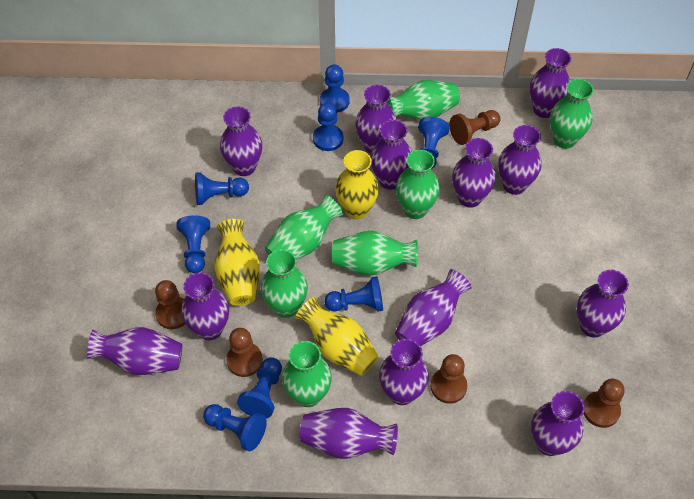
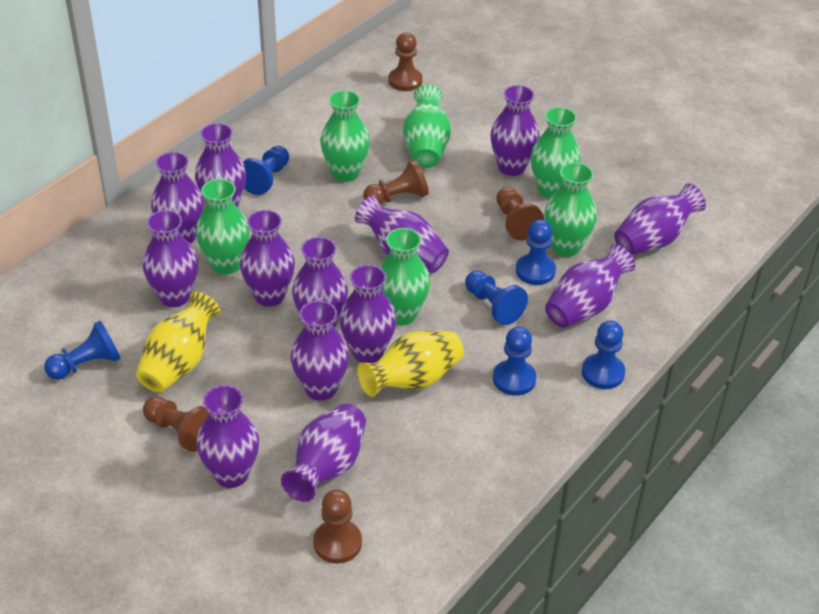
blue pawn: [176,215,210,273] [195,172,249,205] [203,404,267,451] [237,357,282,418] [313,103,343,151] [320,65,350,113] [324,276,383,312] [418,117,449,169] = 8 -> [44,321,121,380] [243,146,289,195] [465,270,528,325] [493,327,537,396] [516,220,556,285] [582,320,625,389] = 6
green vase: [261,249,308,318] [265,194,343,260] [282,341,332,407] [332,231,418,275] [387,80,460,120] [396,150,440,219] [550,79,594,149] = 7 -> [196,179,250,275] [320,90,370,182] [379,228,430,325] [403,85,451,168] [531,107,581,199] [545,162,597,257] = 6
yellow vase: [215,219,260,306] [295,297,379,376] [335,150,379,220] = 3 -> [136,292,221,393] [357,331,464,397] = 2

